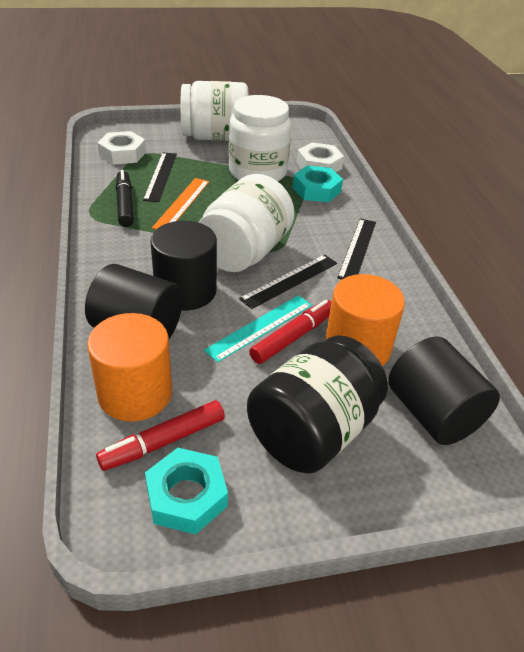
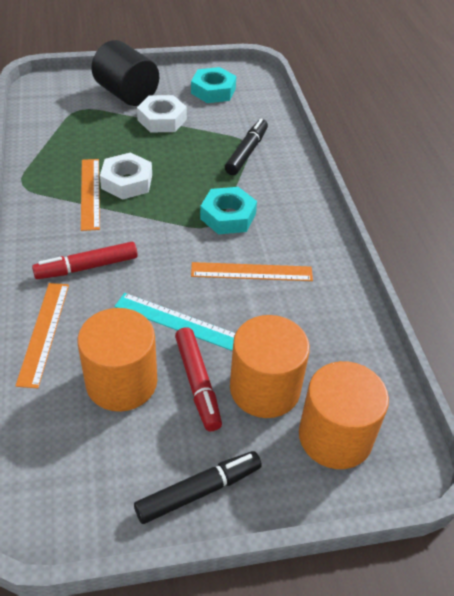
black cylinder: [85,264,183,339] [150,221,217,310] [388,337,500,445] = 3 -> [91,40,159,106] = 1
black jar: [247,336,388,474] = 1 -> none = 0
black marker: [116,170,134,227] = 1 -> [134,451,262,524] [225,119,268,175] = 2
black ruler: [143,152,177,202] [239,254,337,309] [337,218,376,280] = 3 -> none = 0
orange cylinder: [87,313,172,422] [325,274,405,366] = 2 -> [77,308,157,412] [230,315,310,418] [299,361,389,469] = 3
orange ruler: [152,178,209,229] = 1 -> [15,283,69,388] [81,159,100,231] [191,262,313,281] = 3
white jar: [181,81,249,141] [198,174,295,272] [229,95,292,181] = 3 -> none = 0

